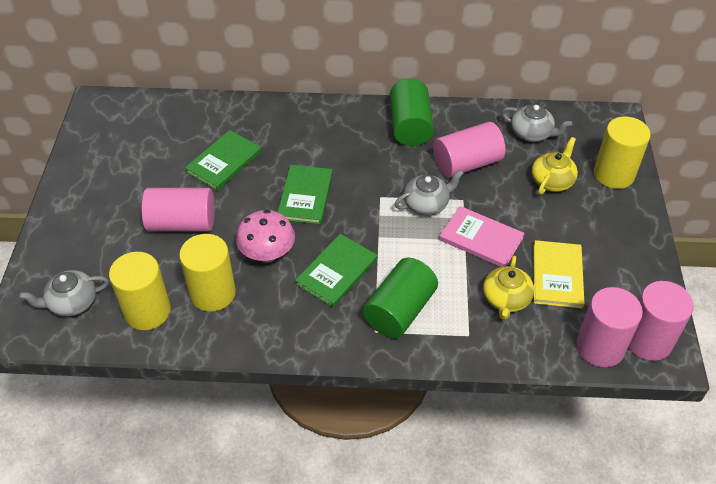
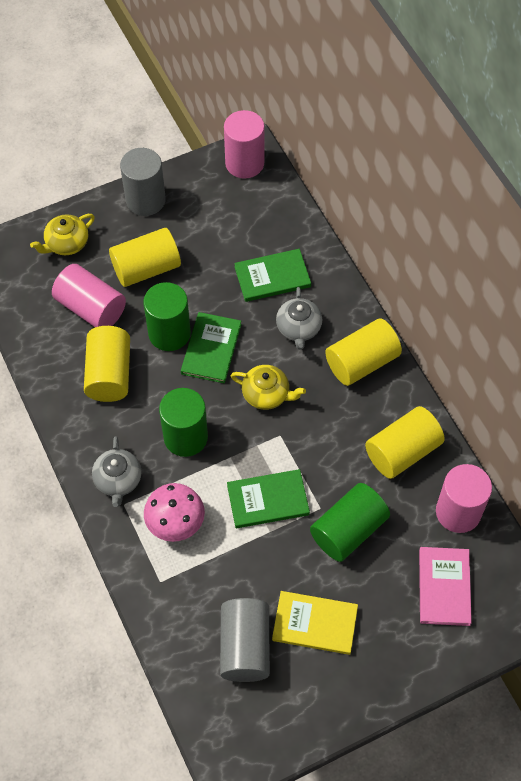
green cylinder: [363,258,438,338] [390,78,434,146] = 2 -> [143,282,191,351] [159,388,208,457] [310,483,390,562] = 3
grey cylinder: none = 0 -> [120,148,166,216] [220,598,270,682] = 2
grey teapot: [19,270,109,317] [394,170,464,216] [502,104,572,142] = 3 -> [92,436,142,507] [276,287,322,350] = 2
pink cylinder: [142,188,215,231] [433,122,506,178] [577,287,643,367] [628,281,694,361] = 4 -> [52,264,126,327] [224,110,265,179] [436,464,492,533] = 3
yellow cylinder: [109,252,171,330] [179,234,236,312] [594,117,651,189] = 3 -> [84,326,130,402] [109,228,181,287] [325,318,402,386] [365,406,445,479] = 4

